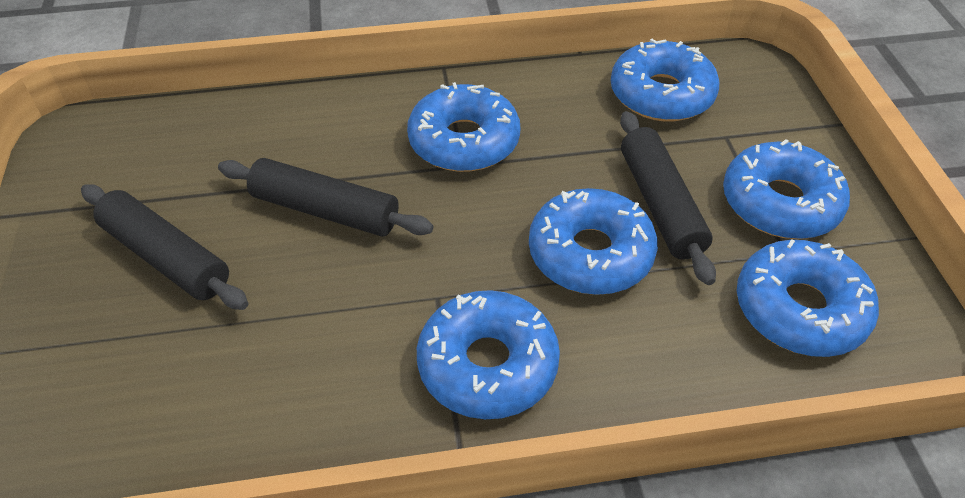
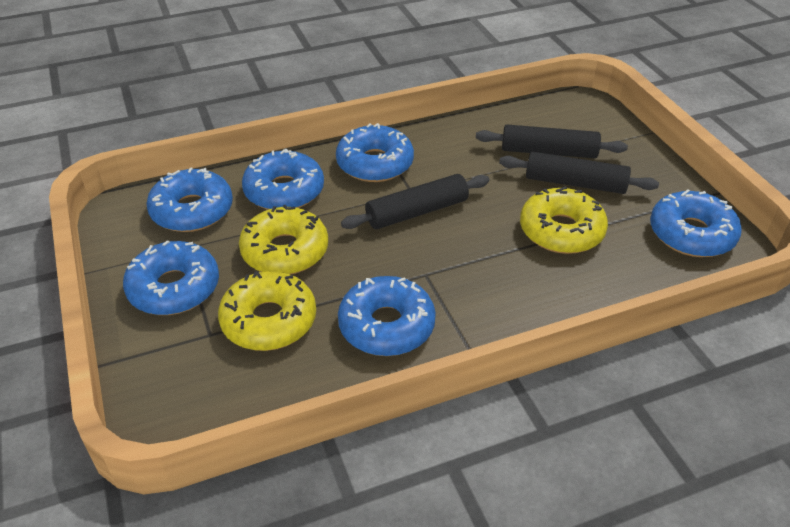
yellow donut: none = 0 -> [218,271,316,351] [239,205,328,274] [520,186,608,254] = 3

